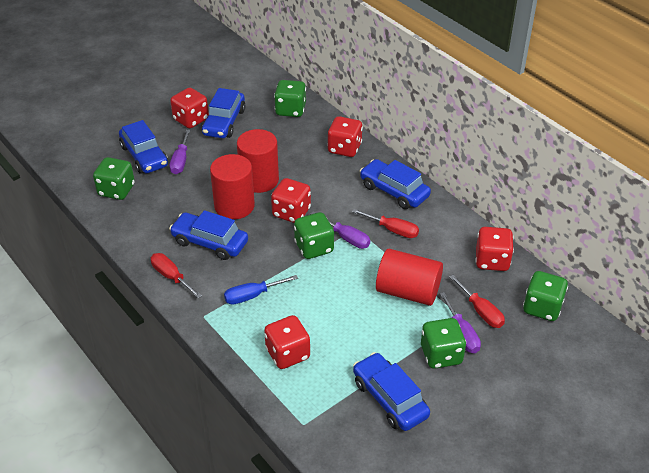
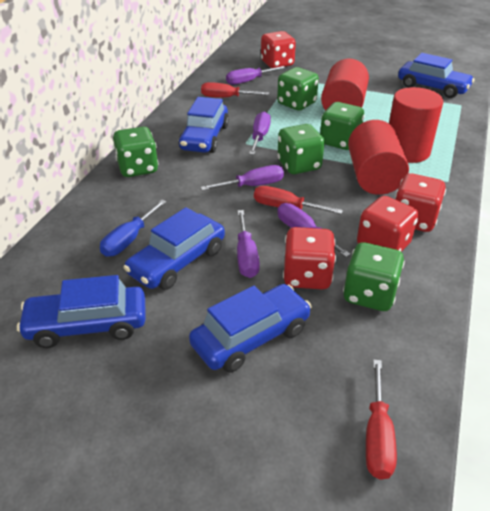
purple screwdriver: [169,129,190,174] [311,211,370,249] [440,292,481,353] = 3 -> [200,165,284,191] [226,66,286,85] [237,210,260,278] [249,112,271,155] [277,203,351,257] = 5
red dice: [170,88,209,128] [264,315,310,369] [271,178,311,223] [327,116,363,157] [475,227,514,271] = 5 -> [261,31,296,68] [283,227,336,289] [357,196,418,252] [395,173,446,232] = 4

